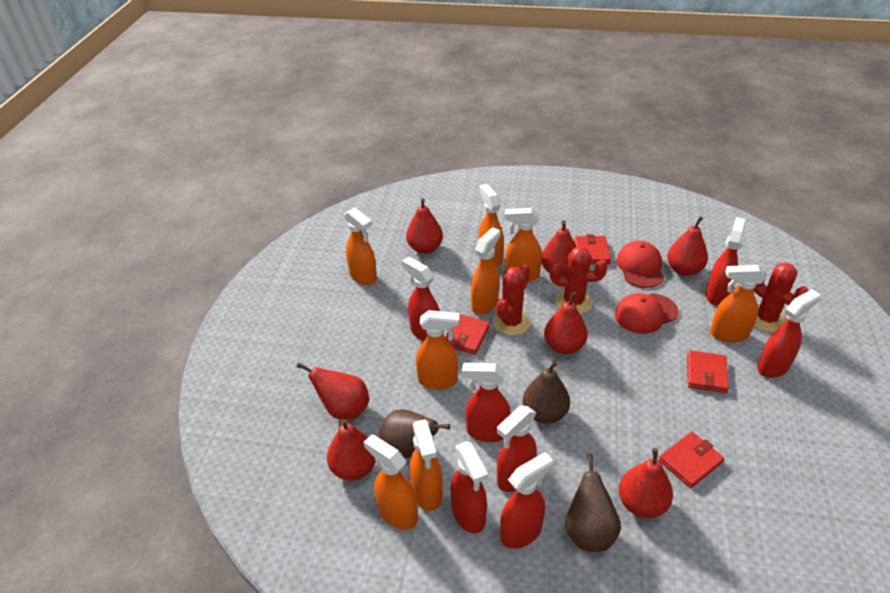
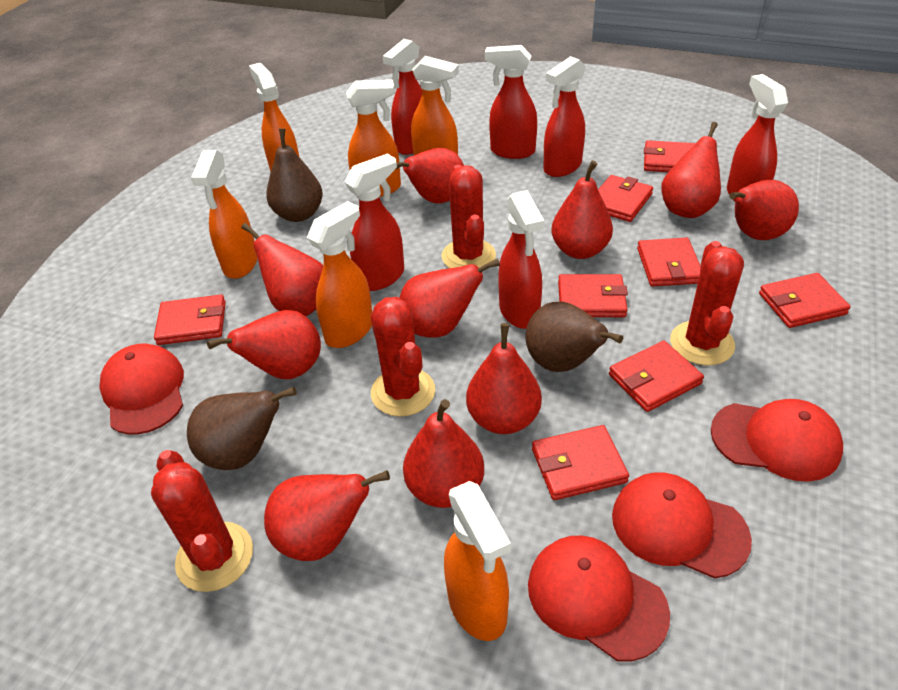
orange spray bottle: [344,207,377,285] [363,434,418,530] [410,419,443,511] [416,310,460,390] [471,227,501,315] [478,184,504,267] [505,208,542,282] [710,265,766,343] = 8 -> [191,150,258,279] [249,63,300,172] [307,201,372,348] [346,80,401,197] [411,56,459,155] [444,481,511,641] = 6
red cactus: [493,264,531,336] [550,247,607,314] [754,262,808,332] = 3 -> [151,450,253,592] [371,297,435,417] [442,165,496,268] [670,241,744,366] = 4
red cap: [615,293,679,334] [616,241,664,288] = 2 -> [99,344,184,435] [528,535,670,661] [612,472,752,579] [711,399,843,482] = 4
red pear: [297,362,369,420] [327,419,376,480] [406,198,443,254] [542,221,576,276] [544,292,588,354] [619,448,673,518] [667,216,708,276] = 7 -> [207,310,321,379] [242,223,323,316] [264,470,390,561] [396,148,464,204] [399,259,500,338] [403,399,484,508] [466,323,542,434] [551,161,613,259] [661,122,721,218] [729,180,799,240] = 10
red spray bottle: [402,257,440,341] [451,441,488,533] [462,363,511,442] [497,405,537,492] [500,452,553,549] [706,217,746,305] [757,289,821,378] = 7 -> [344,154,404,291] [383,39,422,155] [485,45,537,159] [498,190,544,329] [544,56,586,177] [727,74,788,202] = 6
red wallet: [445,314,490,355] [574,234,611,264] [659,432,724,488] [687,350,729,393] = 4 -> [154,295,226,345] [532,425,629,500] [558,274,628,317] [598,175,653,222] [609,341,704,412] [637,238,701,287] [644,140,696,172] [759,273,851,328] = 8

